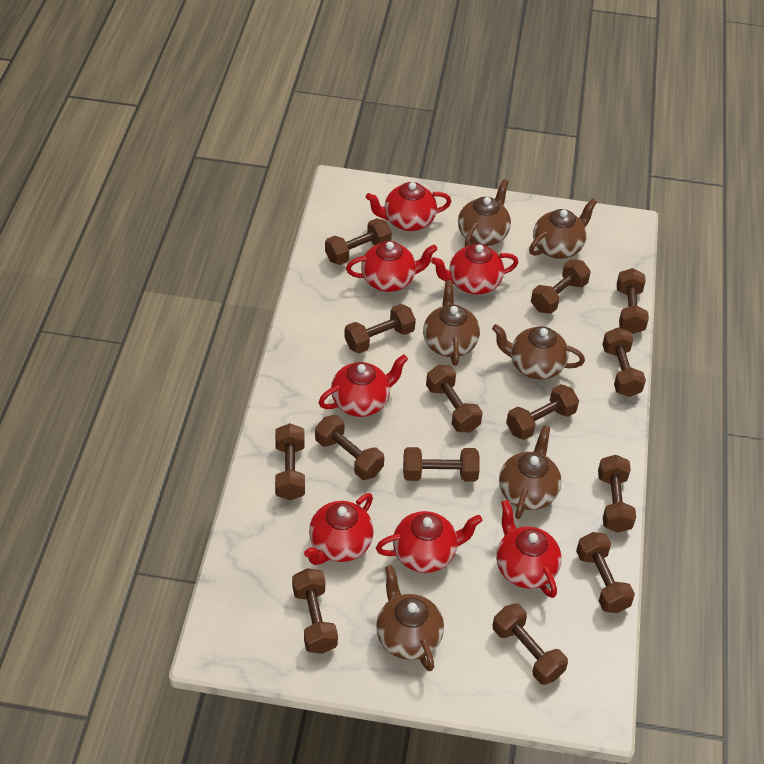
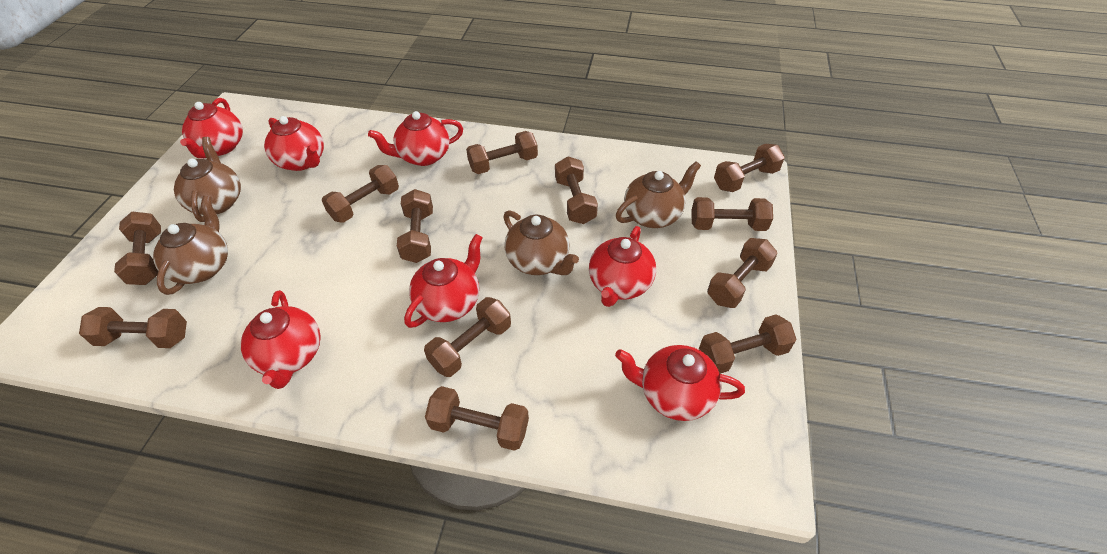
brown dumbbell: [275,423,305,500] [292,568,338,654] [315,415,384,480] [325,218,392,265] [344,304,416,353] [403,447,480,482] [426,365,483,432] [493,603,568,685] [506,384,579,440] [531,259,591,314] [576,532,635,613] [598,455,636,533] [602,327,646,397] [617,268,649,334] = 14 -> [79,307,187,348] [114,212,161,285] [322,165,399,223] [397,189,433,263] [424,297,511,377] [425,386,529,451] [466,131,538,174] [555,156,598,224] [692,197,773,231] [699,314,797,374] [707,238,778,308] [714,144,785,192] = 12
brown teapot: [376,565,444,671] [423,280,480,366] [458,179,511,247] [492,324,585,380] [499,426,562,519] [529,198,597,259] = 6 -> [153,196,228,295] [174,137,241,222] [503,210,579,275] [616,161,701,228] = 4

